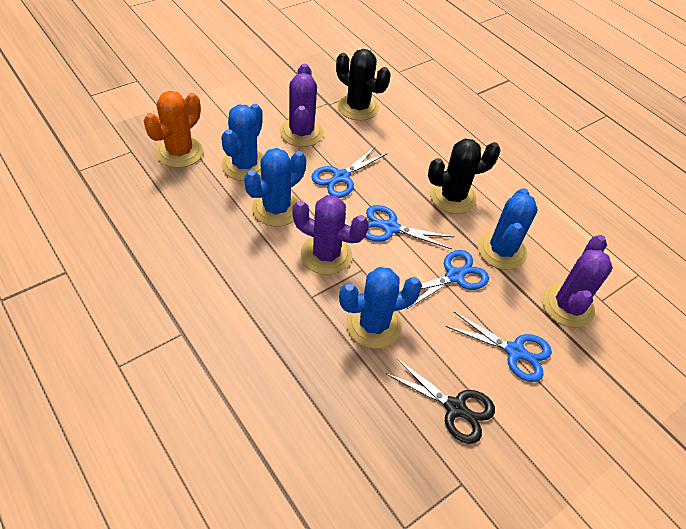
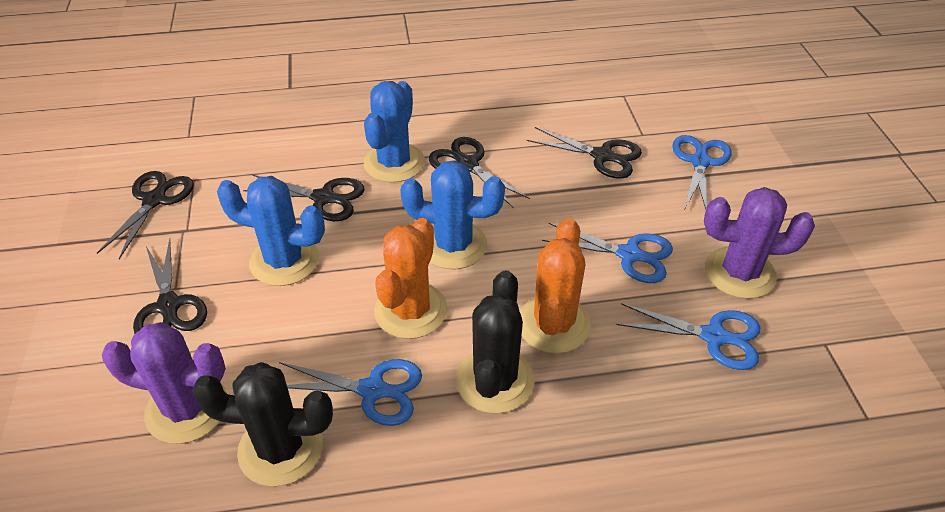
black scissors: [385,358,495,444] = 1 -> [97,171,194,259] [133,239,207,334] [243,175,365,221] [429,137,530,208] [527,127,642,179] = 5
blue cactus: [221,104,264,181] [244,148,306,227] [339,267,422,349] [478,188,538,270] = 4 -> [217,176,325,286] [364,81,425,183] [400,160,505,269] = 3
orange cactus: [143,91,203,168] = 1 -> [374,218,447,339] [519,218,591,353] = 2
purple cactus: [280,64,324,147] [292,195,369,275] [542,235,613,328] = 3 -> [102,322,227,444] [704,187,815,299] = 2

